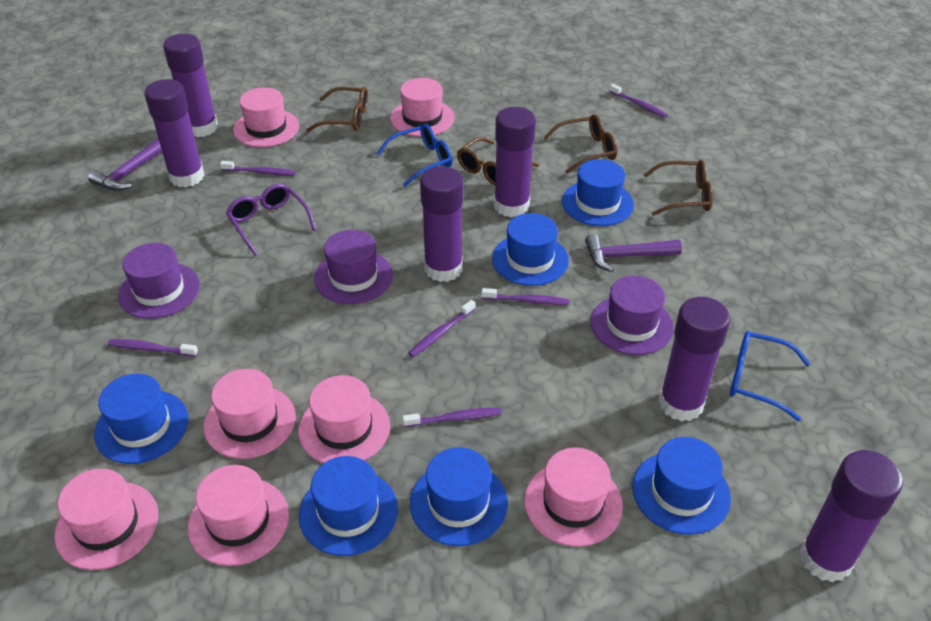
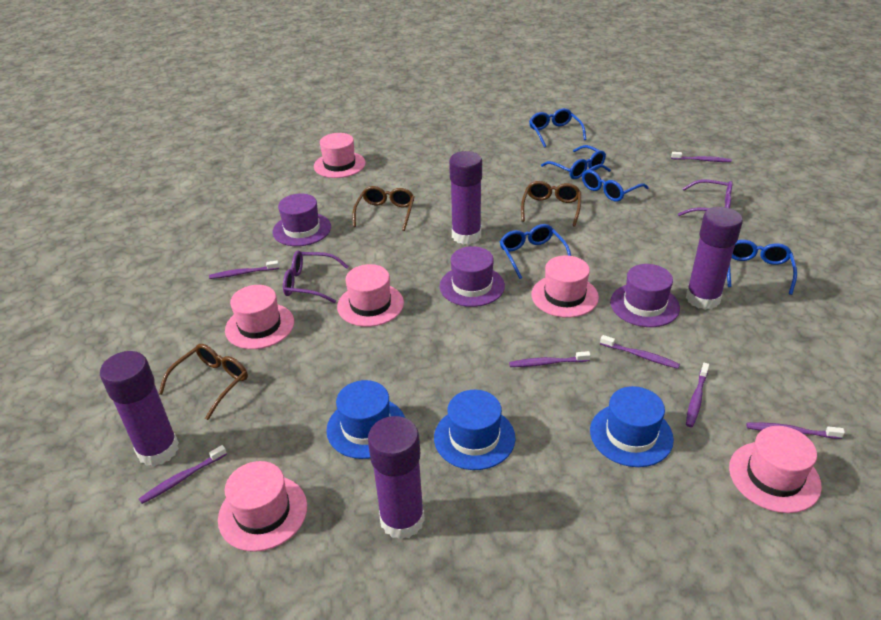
blue glasses: [377,123,452,187] [730,331,810,421] = 2 -> [500,224,571,279] [529,108,586,148] [541,145,606,179] [582,164,649,202] [727,240,797,295] = 5
blue hat: [94,373,188,464] [299,456,398,556] [410,447,508,546] [492,213,569,286] [562,159,634,226] [632,437,731,535] = 6 -> [326,380,405,459] [434,390,515,470] [590,386,674,467] = 3
brown glasses: [306,87,368,132] [457,137,539,186] [543,114,617,174] [644,160,713,216] = 4 -> [158,344,248,420] [353,186,415,231] [521,181,581,227] = 3
pink hat: [54,469,158,570] [188,465,289,566] [204,369,296,459] [233,87,299,147] [298,375,390,463] [390,78,455,137] [524,448,623,547] = 7 -> [218,461,307,552] [225,285,294,349] [314,133,366,178] [337,264,404,327] [531,255,599,318] [729,426,822,513] = 6
purple glasses: [226,184,316,255] = 1 -> [283,251,349,303] [678,180,733,216] = 2
purple glue stick: [144,79,205,187] [163,33,218,137] [420,166,463,282] [494,107,536,218] [659,297,730,422] [800,450,903,583] = 6 -> [100,351,179,466] [368,416,425,540] [449,151,482,244] [686,207,743,310] = 4
purple hammer: [88,138,162,191] [585,234,682,272] = 2 -> none = 0
purple toothbrush: [108,339,198,357] [220,161,296,176] [403,408,502,427] [408,300,476,357] [481,288,570,305] [609,84,668,118] = 6 -> [139,445,227,504] [209,260,279,279] [509,351,591,367] [600,335,680,369] [671,152,732,162] [686,363,709,427] [747,422,845,439] = 7

